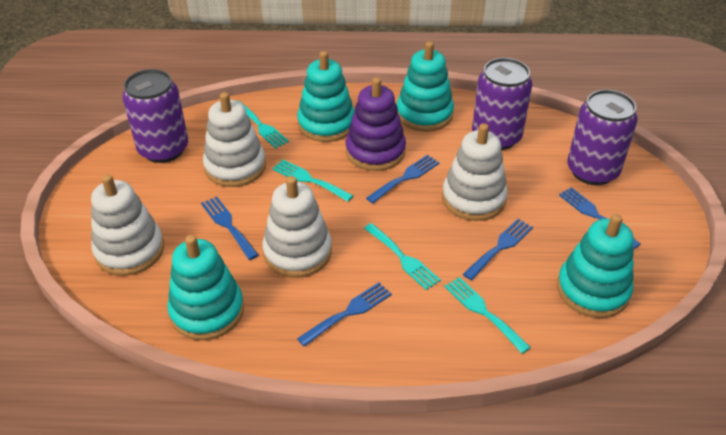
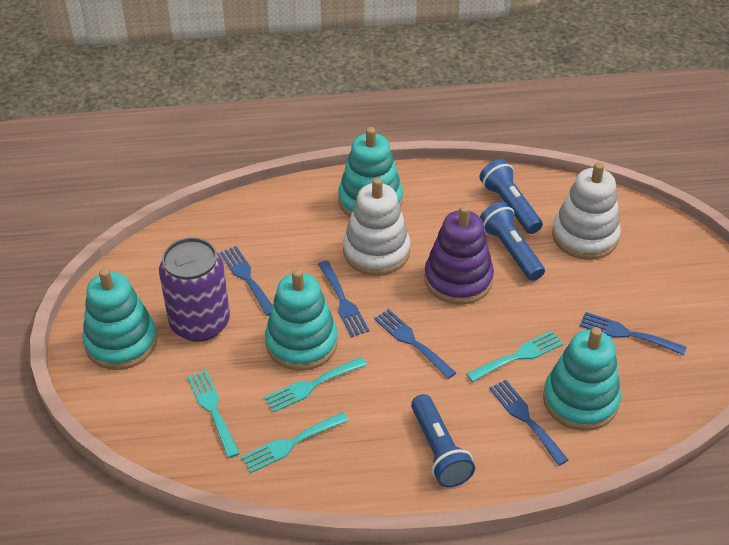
blue flashlight: none = 0 -> [411,394,475,487] [479,159,543,234] [480,202,545,281] = 3
purple can: [122,69,188,163] [472,58,533,150] [567,89,638,185] = 3 -> [159,237,230,342] = 1
white stacking toy: [91,174,164,276] [203,92,266,187] [262,176,332,278] [442,123,508,221] = 4 -> [343,177,410,276] [552,162,621,260] = 2

